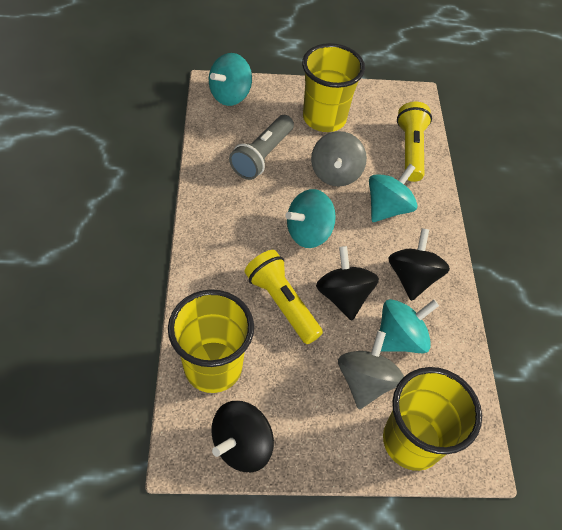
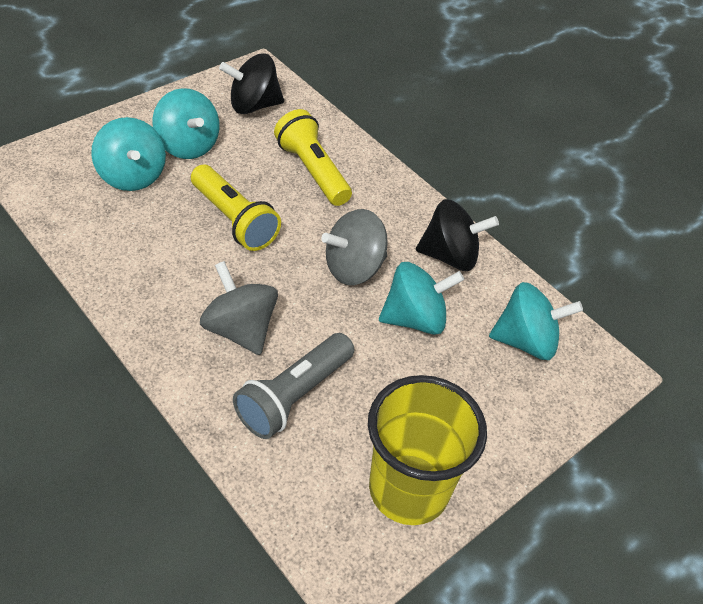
black spinning top: [211,401,274,473] [316,246,379,321] [388,228,450,301] = 3 -> [219,53,284,114] [416,199,499,271] = 2
yellow cup: [168,289,254,393] [302,43,365,132] [383,367,482,471] = 3 -> [368,375,487,525] = 1

